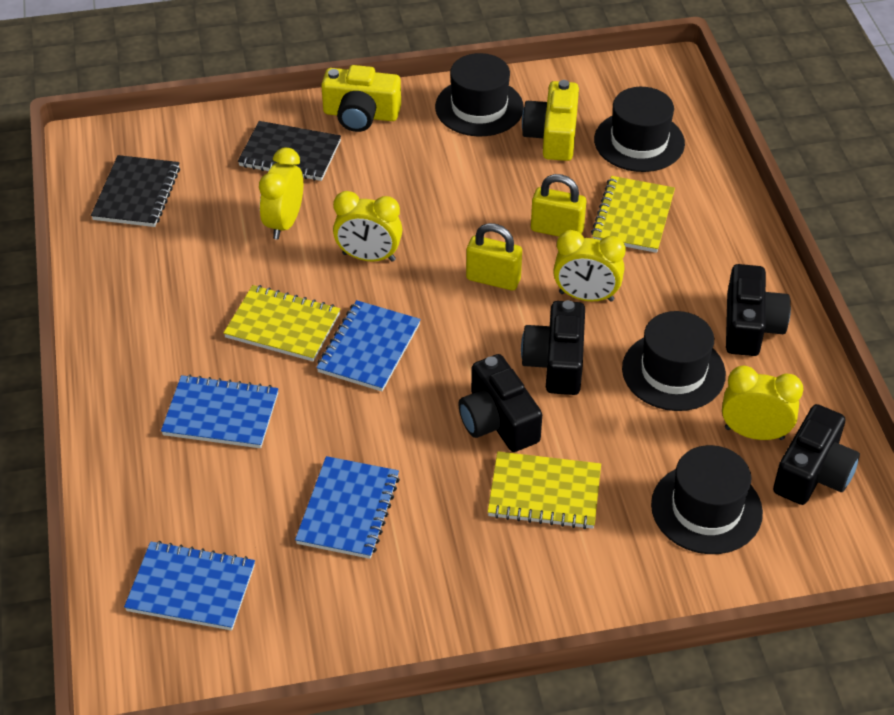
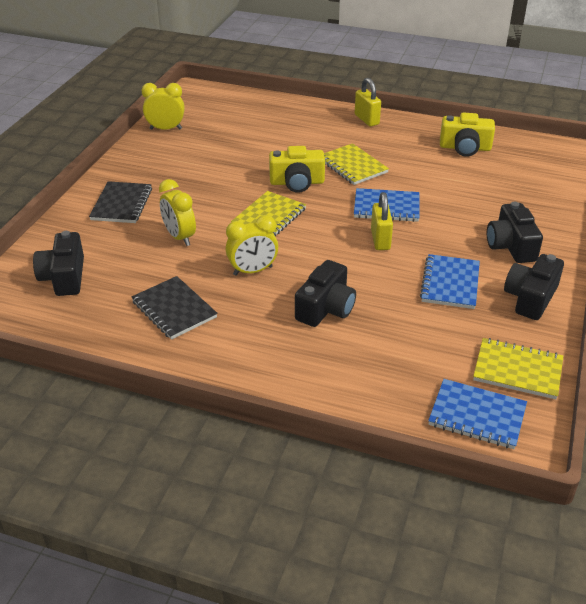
black hat: [435,53,524,136] [594,87,685,172] [622,311,726,411] [651,445,763,554] = 4 -> none = 0
blue notebook: [124,541,255,631] [161,374,279,448] [295,456,400,559] [316,300,421,391] = 4 -> [354,188,420,222] [420,254,480,309] [428,379,527,449] = 3
yellow clock: [259,148,303,240] [333,191,402,262] [553,230,626,302] [722,366,803,440] = 4 -> [142,83,185,130] [159,179,196,246] [226,215,278,276] = 3

